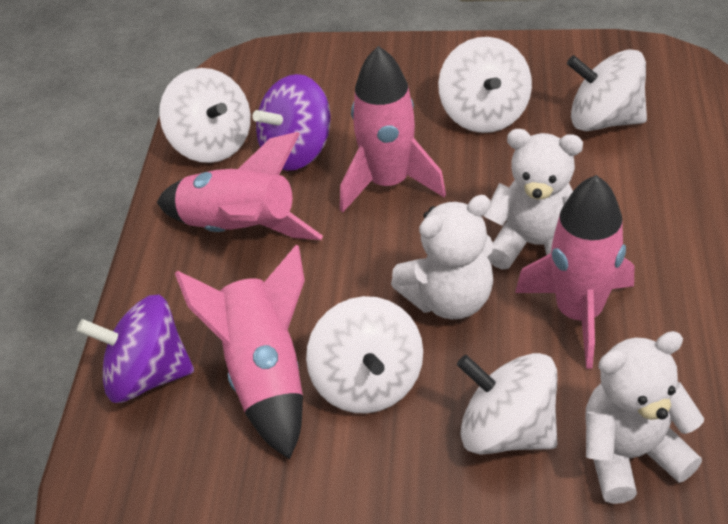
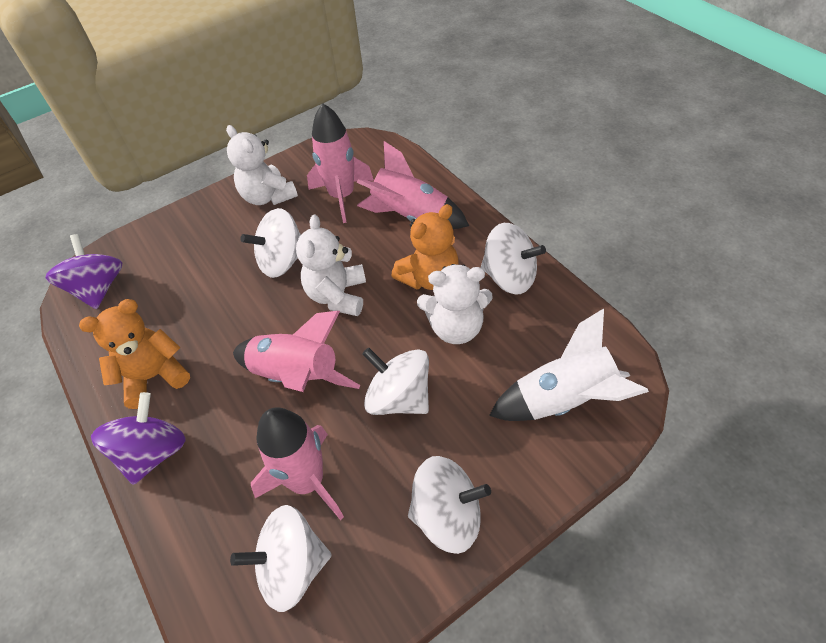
orange teddy bear: none = 0 -> [79,299,190,409] [391,204,459,290] = 2
white rocket: none = 0 -> [489,309,649,421] = 1

